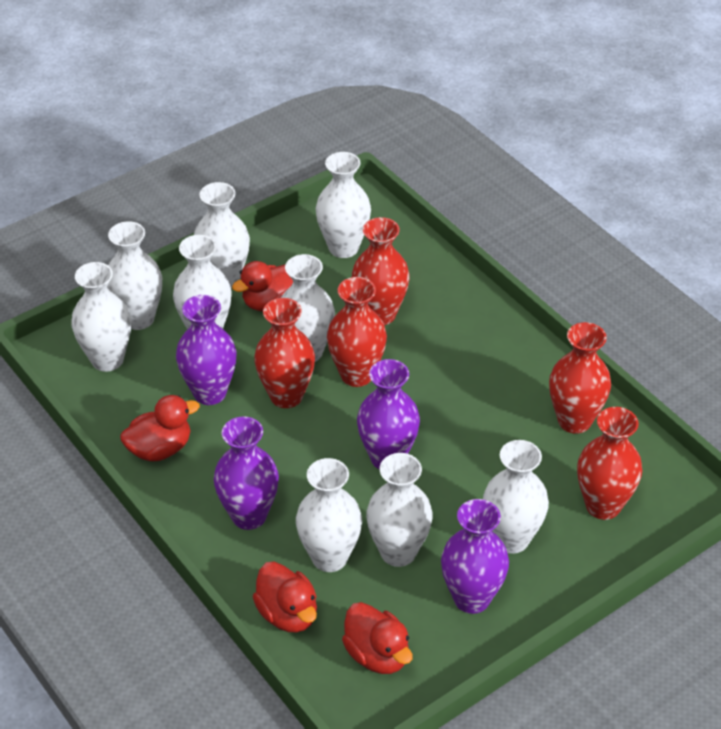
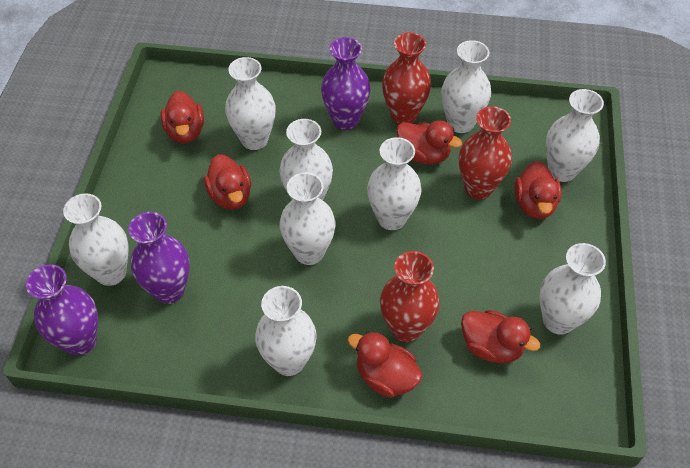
purple vase: [176,295,237,405] [214,416,279,530] [357,359,420,470] [441,499,509,614] = 4 -> [26,264,98,355] [128,212,190,304] [321,37,370,130] = 3
red duck: [120,395,200,461] [232,261,293,311] [253,562,317,632] [342,602,413,674] = 4 -> [161,91,204,143] [204,154,251,210] [347,331,422,398] [396,120,462,164] [461,310,540,364] [514,161,561,219] = 6
red vase: [254,298,315,408] [327,277,387,387] [352,217,410,325] [549,322,611,434] [577,407,642,520] = 5 -> [380,251,440,342] [382,33,431,124] [459,106,512,199] = 3

